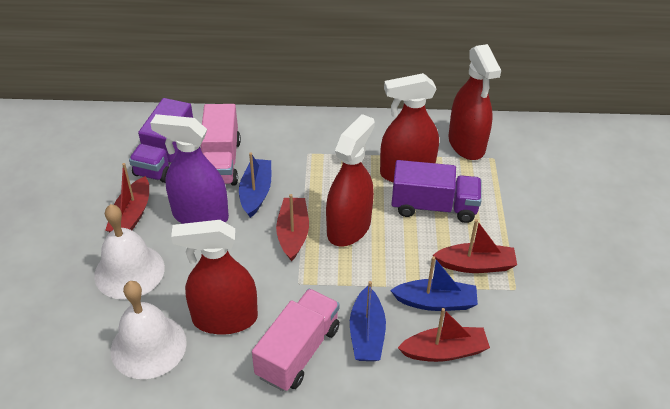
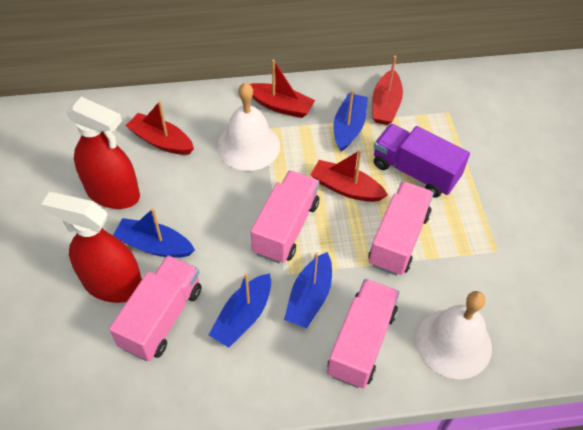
blue boat: [239,153,271,218] [350,281,386,361] [390,256,478,311] = 3 -> [113,208,195,258] [209,273,271,348] [284,252,332,328] [333,90,368,151] = 4
pink truck: [200,104,241,185] [252,289,340,391] = 2 -> [109,255,202,361] [251,170,319,264] [327,279,399,388] [369,181,434,276] = 4
purple spray bottle: [150,114,229,224] = 1 -> none = 0
purple truck: [129,98,193,183] [391,160,482,223] = 2 -> [374,124,470,198] = 1
red spray bottle: [171,220,258,335] [326,114,375,246] [380,73,439,182] [448,44,501,160] = 4 -> [41,192,142,303] [65,97,140,209] = 2

